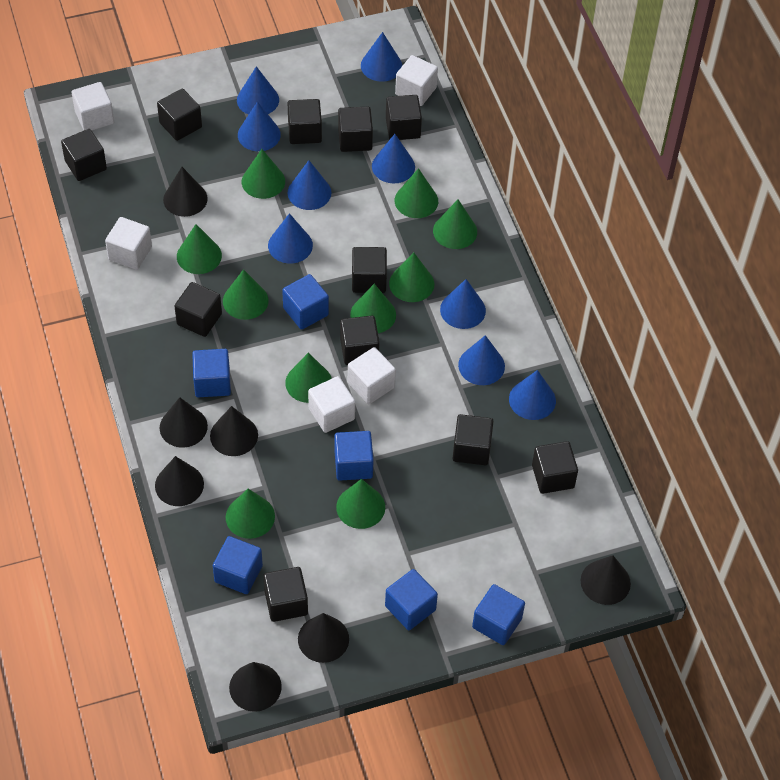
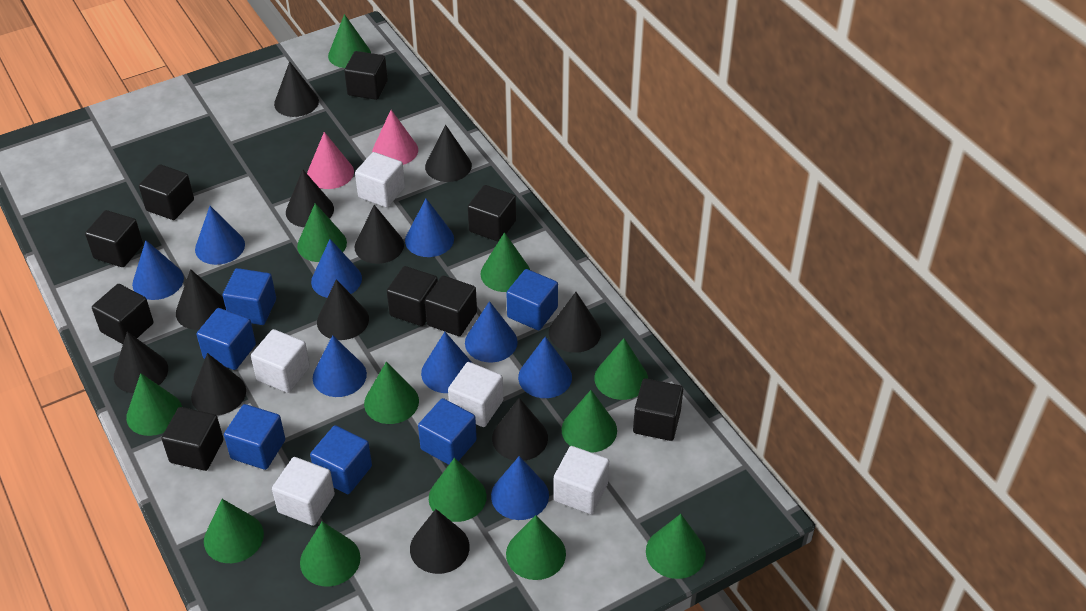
black cone: [155,456,204,506] [160,397,208,448] [163,167,208,217] [210,406,258,456] [229,662,282,712] [298,613,349,663] [580,555,631,605] = 7 -> [114,332,168,393] [176,269,226,330] [191,353,246,415] [274,61,319,117] [286,169,334,227] [317,279,369,340] [355,205,404,264] [410,509,470,574] [425,125,472,182] [492,398,548,461] [549,292,601,353] = 11
black cube: [61,129,107,181] [157,89,202,141] [174,282,222,337] [263,567,308,622] [288,99,322,144] [338,107,373,152] [340,316,379,365] [352,247,387,293] [386,95,422,140] [452,414,494,465] [532,441,578,494] = 11 -> [85,210,143,267] [92,284,154,344] [139,164,194,220] [161,407,224,471] [344,51,388,100] [387,266,438,326] [425,276,477,336] [468,185,516,242] [633,378,683,441] = 9
green cone: [177,224,222,274] [223,269,269,320] [226,489,275,539] [242,149,285,199] [285,353,332,403] [336,479,385,529] [350,284,396,333] [389,252,434,302] [395,168,438,218] [433,199,477,249] = 10 -> [126,373,182,436] [204,499,264,563] [297,203,347,262] [300,522,360,586] [328,14,371,68] [364,362,419,424] [429,458,487,522] [480,232,530,292] [506,515,566,580] [562,390,617,453] [594,338,648,400] [646,514,706,579] = 12
pink cone: none = 0 -> [307,132,354,189] [372,110,418,165] = 2

